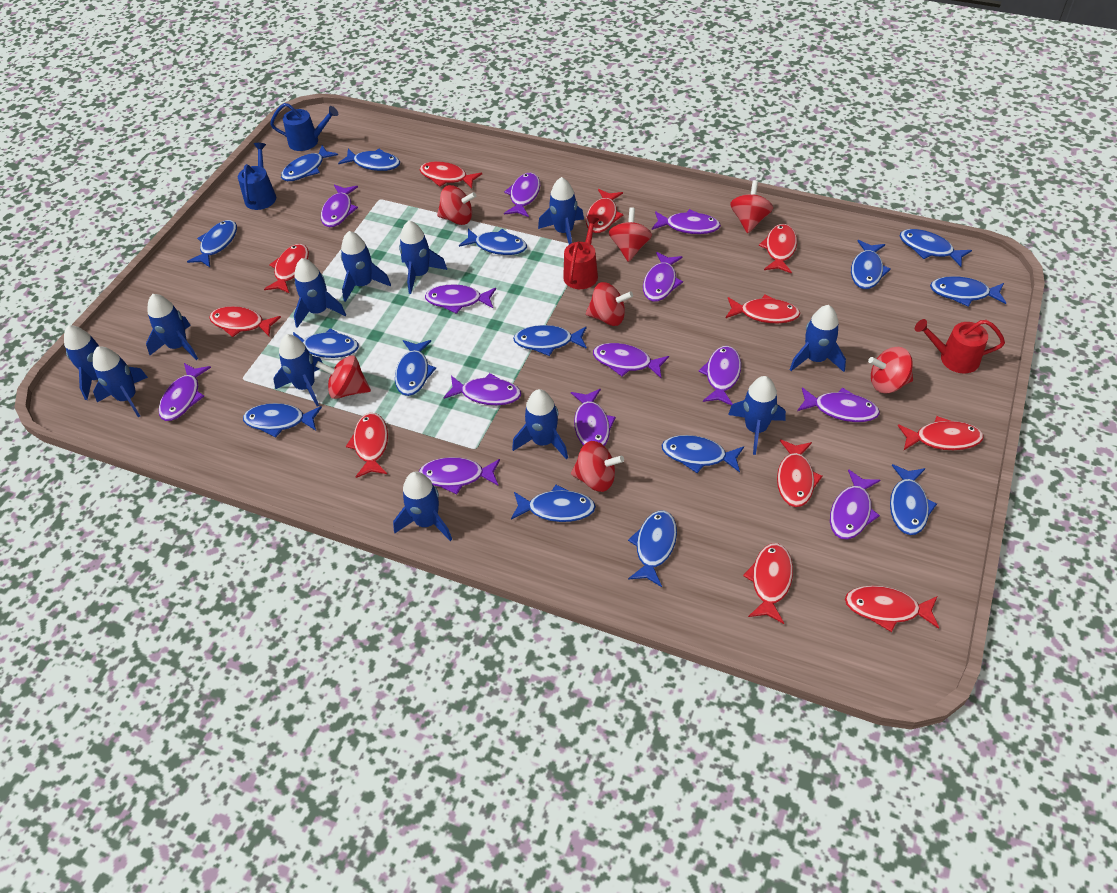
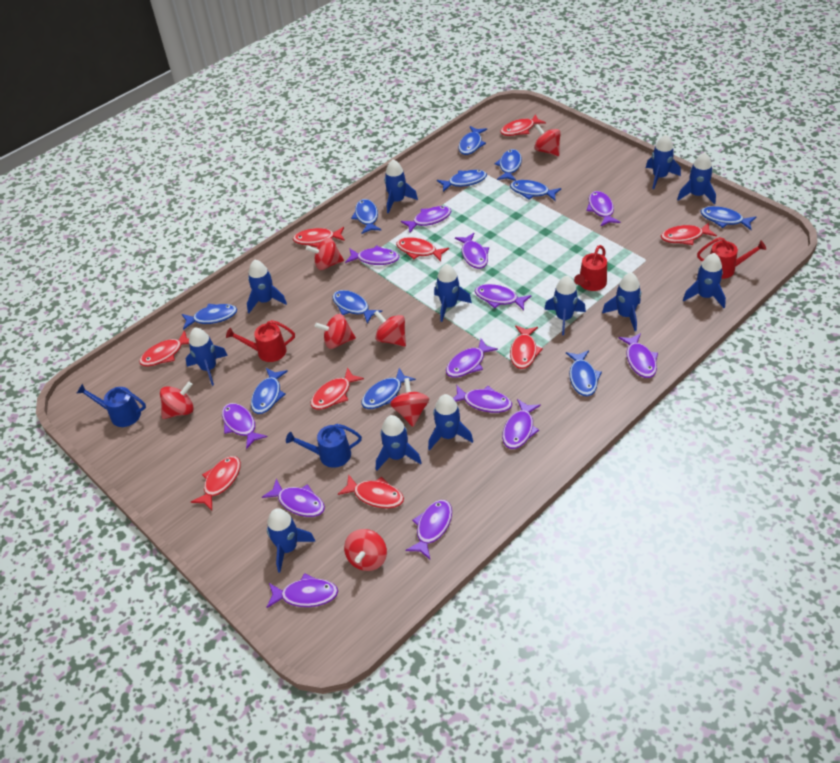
blue fish: [187,220,237,267] [243,403,322,438] [281,145,338,181] [293,328,359,358] [338,149,400,171] [395,340,436,396] [459,229,527,255] [511,485,596,522] [513,325,587,356] [628,510,677,587] [662,435,744,473] [851,240,891,289] [890,464,937,535] [900,229,972,267] [930,276,1006,307] = 15 -> [182,304,237,330] [251,368,288,414] [333,290,382,324] [351,199,381,234] [362,368,416,409] [437,170,487,192] [458,126,487,155] [495,149,522,181] [510,180,562,200] [566,350,602,396] [701,206,756,230] = 11
red fish: [209,306,281,337] [264,244,309,294] [346,413,388,478] [420,161,482,189] [586,189,624,233] [725,295,800,323] [743,543,793,624] [759,224,797,274] [777,440,822,507] [845,586,939,632] [898,416,984,450] = 11 -> [139,330,189,367] [191,456,241,510] [293,227,345,247] [311,367,364,410] [338,474,404,508] [396,237,449,262] [500,114,546,136] [510,325,543,369] [661,222,717,245] = 9
red watering can: [563,216,599,289] [915,319,1005,373] = 2 -> [226,320,295,362] [574,245,607,291] [697,237,766,279] = 3

